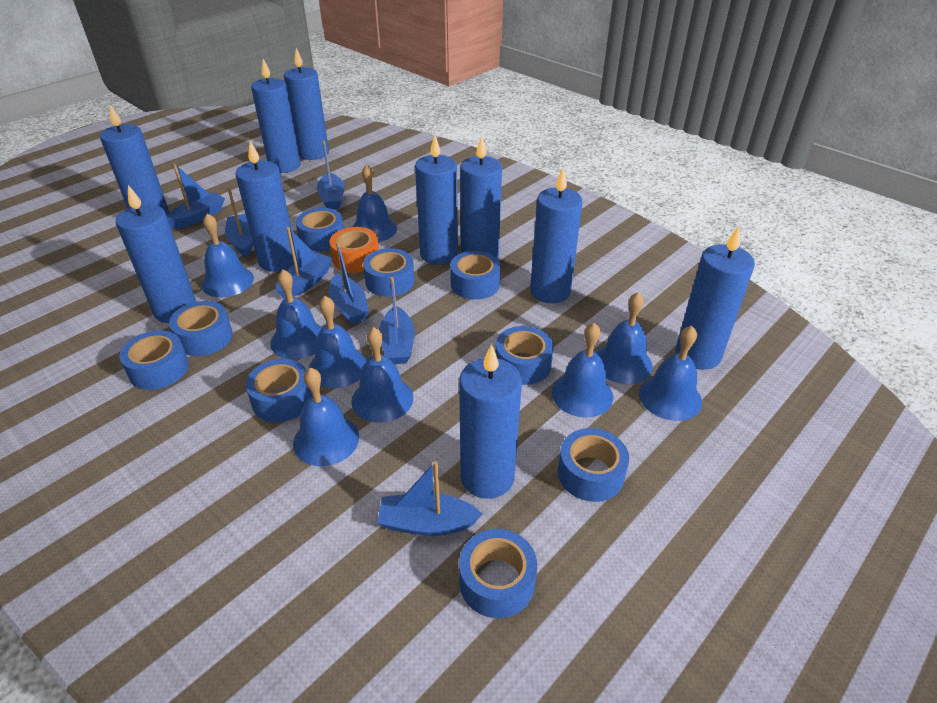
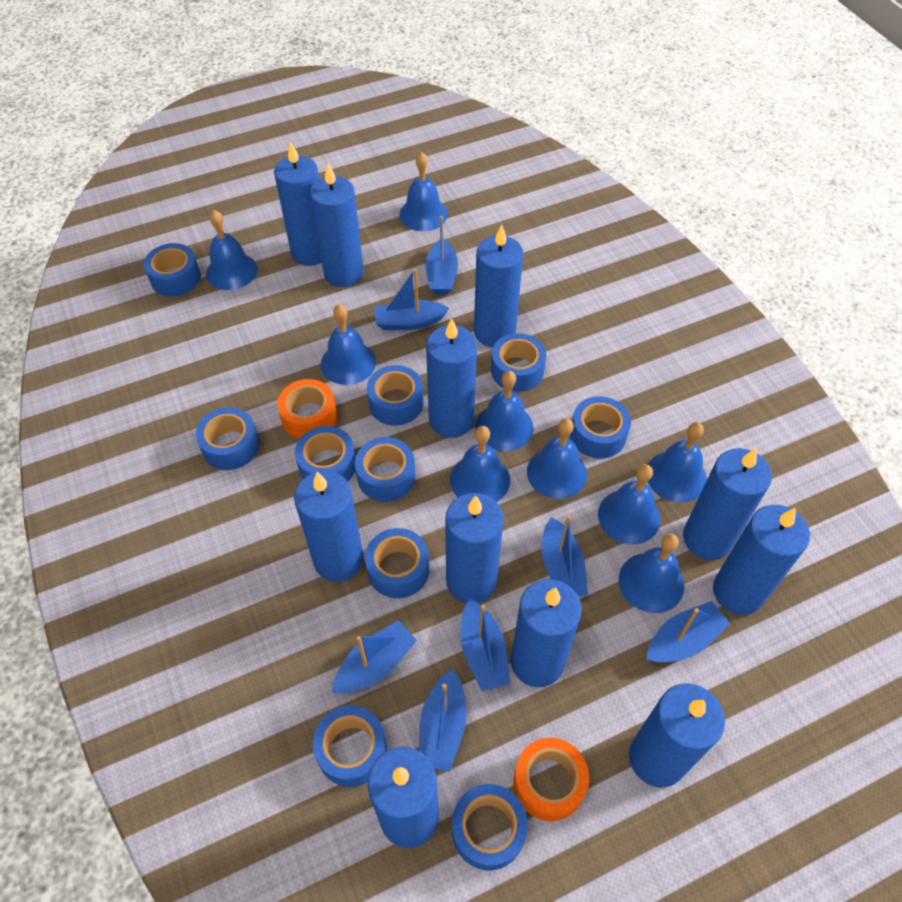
blue candle: [100,105,170,216] [116,185,197,323] [235,141,294,272] [251,59,300,173] [284,48,329,160] [415,135,458,265] [459,344,522,499] [460,136,502,259] [530,168,583,303] [675,226,755,370] = 10 -> [274,141,322,266] [294,471,364,582] [310,164,364,287] [367,747,439,848] [426,318,477,438] [445,493,504,603] [474,225,523,347] [511,579,582,687] [629,683,725,788] [683,448,772,560] [713,505,810,615] = 11
blue tape: [119,330,189,390] [169,301,233,356] [246,359,312,422] [296,208,344,251] [363,248,415,297] [450,251,501,300] [459,529,537,618] [495,326,554,385] [558,428,629,502] = 9 -> [144,243,201,296] [195,407,259,470] [295,426,356,481] [313,705,387,787] [355,437,415,502] [365,528,429,598] [367,365,424,426] [452,784,528,870] [491,333,547,392] [570,396,631,459] = 10
orange tape: [330,227,379,273] = 1 -> [277,379,337,439] [513,738,589,821] = 2

